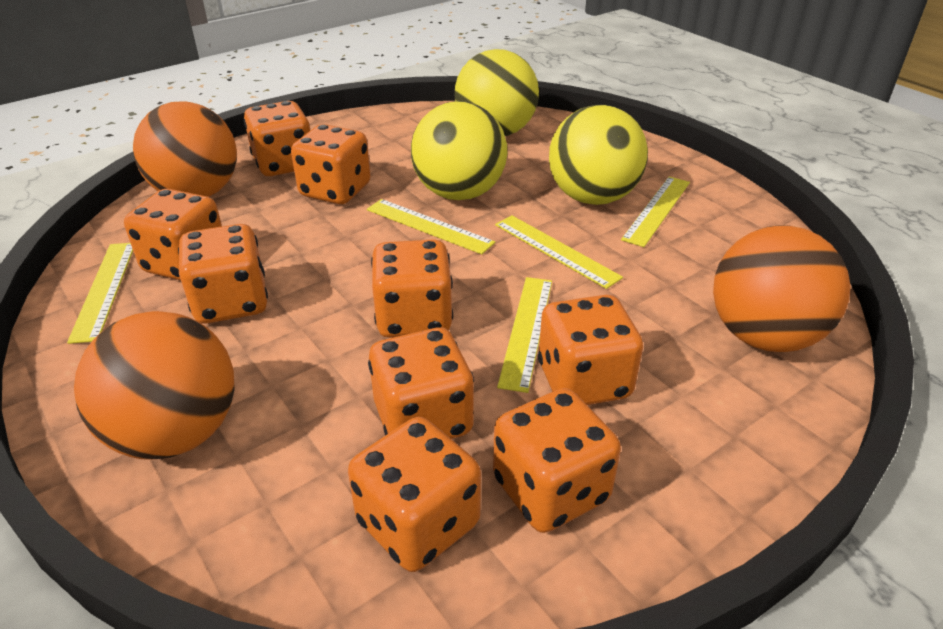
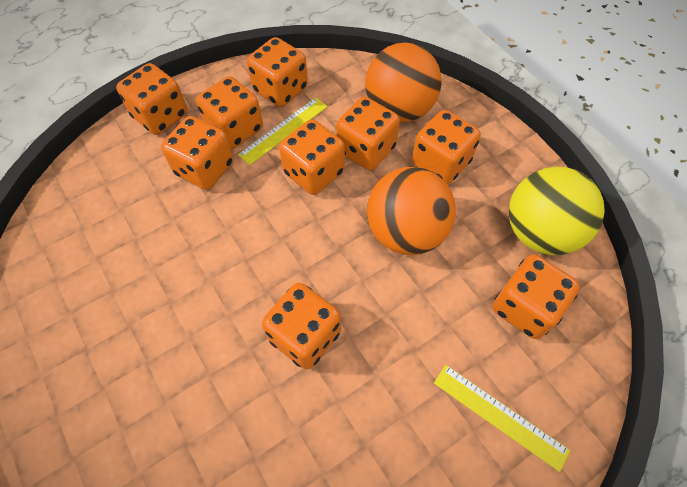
orange ball: [74,311,235,460] [133,101,237,197] [713,225,851,352] = 3 -> [365,43,442,122] [367,167,456,255] = 2
yellow ball: [411,101,507,200] [455,49,539,136] [549,105,648,205] = 3 -> [509,167,605,255] = 1
yellow ruler: [67,243,133,344] [367,199,495,254] [495,215,623,289] [497,277,552,393] [621,176,690,247] = 5 -> [238,97,328,165] [434,365,571,472] = 2

